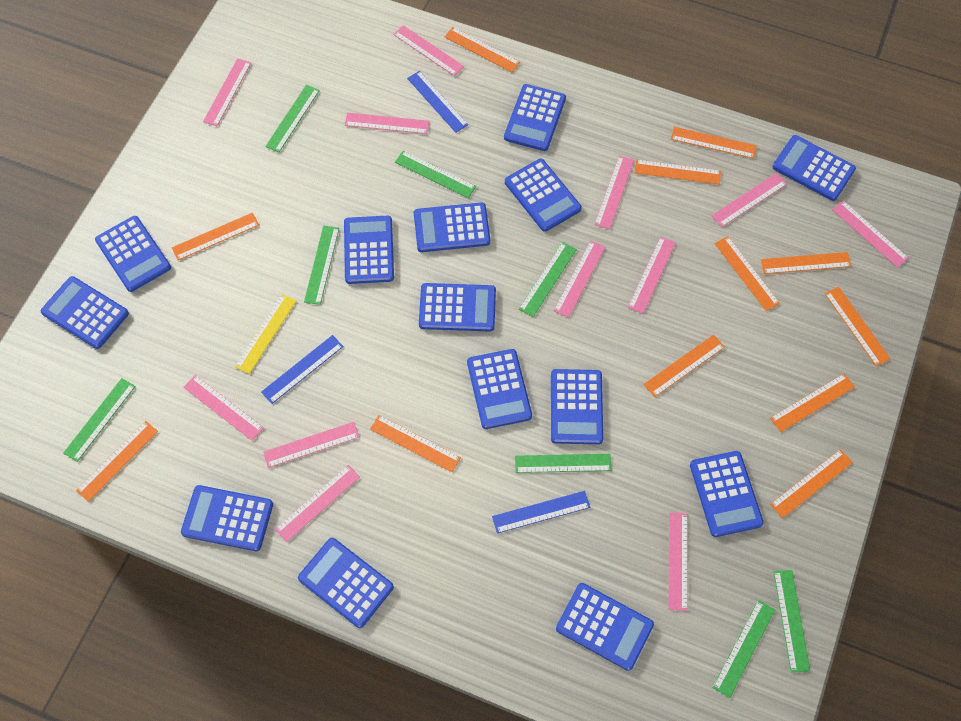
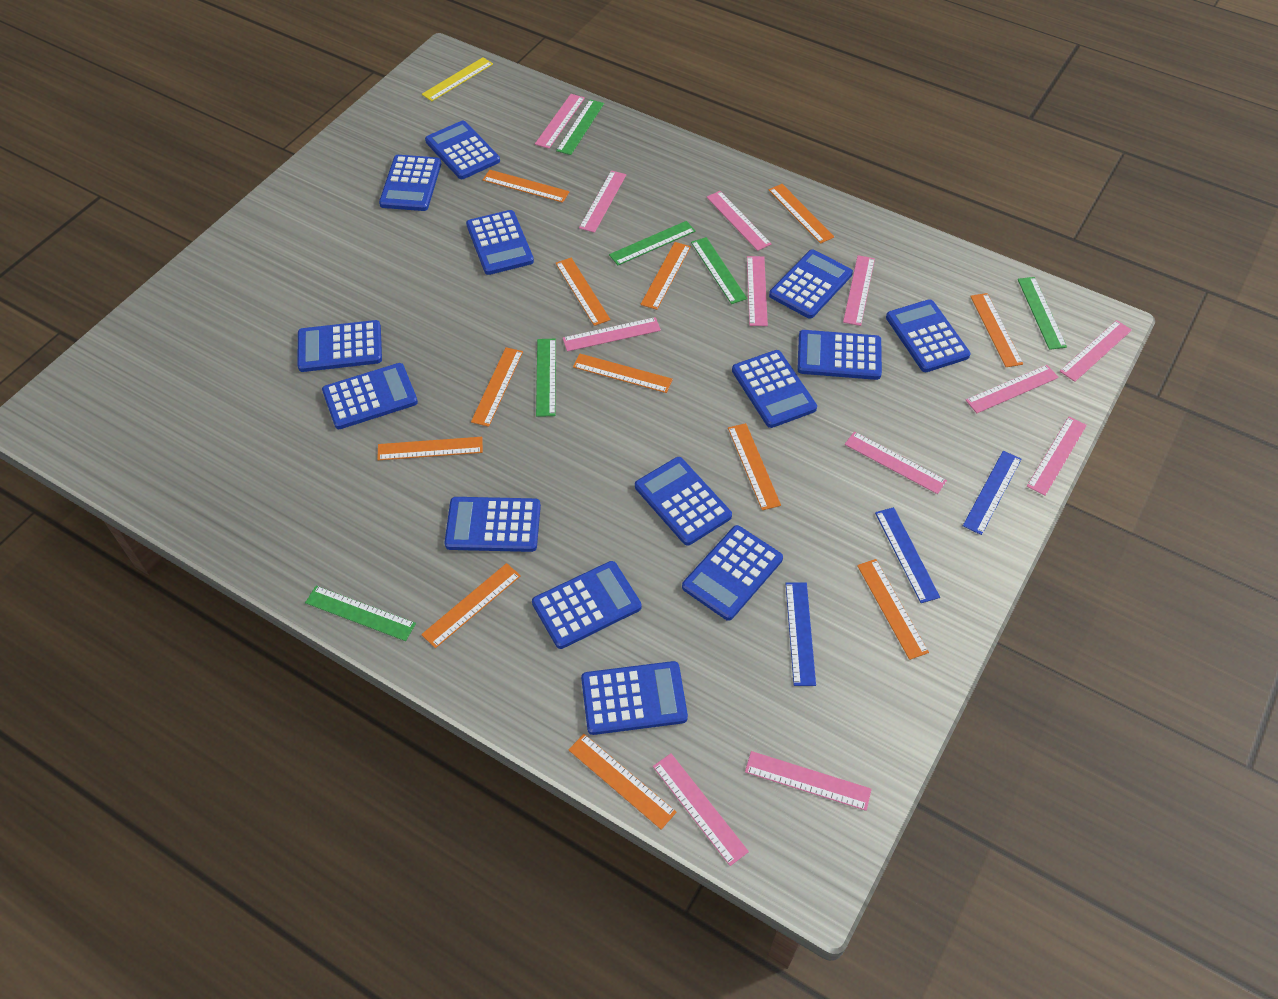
green ruler: [63,378,136,462] [265,85,320,152] [304,226,339,305] [395,151,476,198] [515,454,612,473] [519,242,577,317] [712,600,775,698] [774,570,810,673] = 8 -> [305,586,416,641] [536,339,556,417] [556,99,604,155] [609,221,696,265] [691,237,747,304] [1018,277,1067,350] = 6

